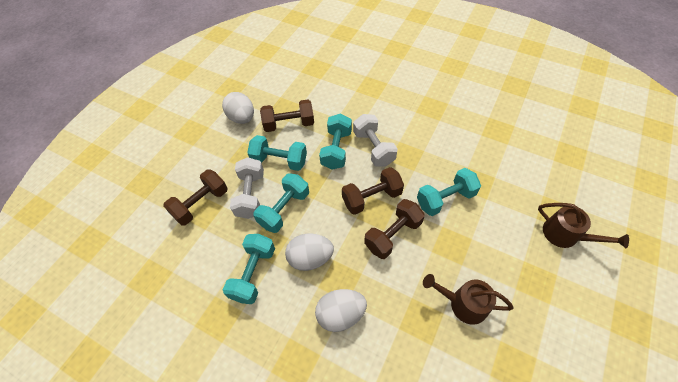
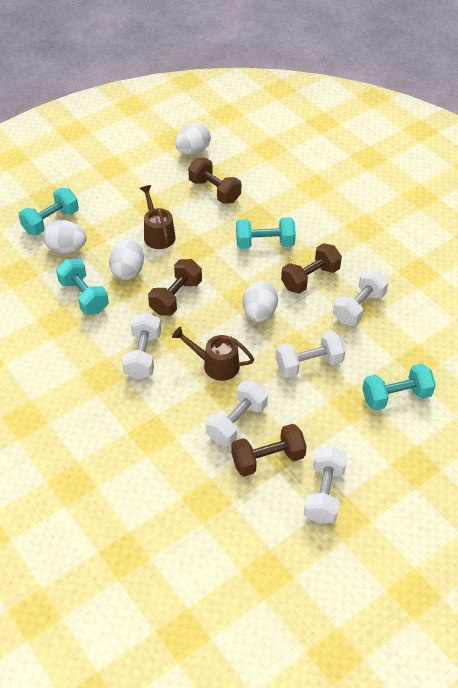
turquoise dumbbell: [223,234,275,304] [247,135,307,171] [253,173,309,233] [319,114,352,170] [417,168,481,216] = 5 -> [18,188,79,236] [56,259,109,315] [236,217,296,249] [362,363,436,411] = 4
white dumbbell: [230,157,264,219] [353,114,398,167] = 2 -> [122,312,161,379] [206,380,268,446] [275,331,345,378] [304,446,348,524] [333,270,389,326] = 5
white egg: [222,92,254,124] [285,234,334,271] [315,289,367,332] = 3 -> [43,220,87,254] [109,239,144,280] [175,123,211,155] [243,281,278,322] = 4

